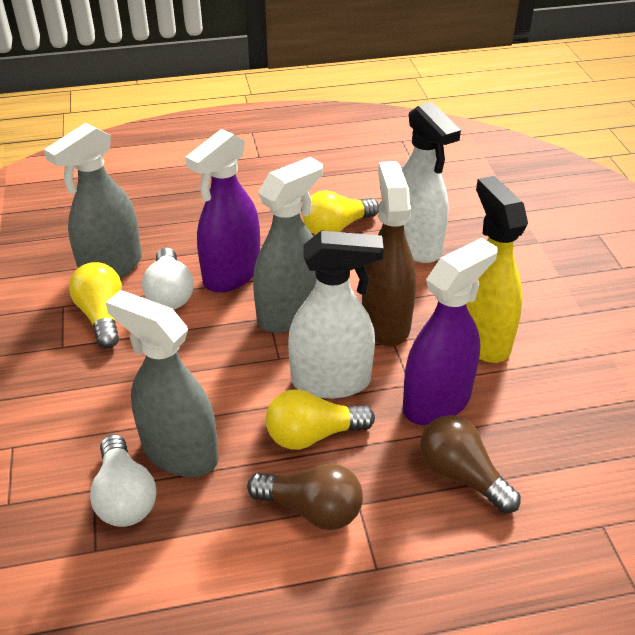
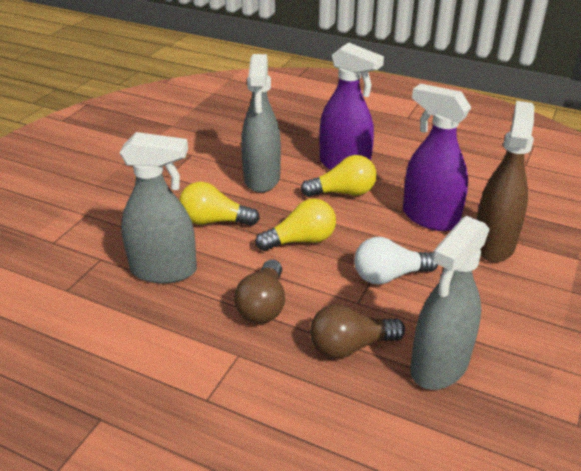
white light bulb: [90,434,157,527] [142,247,194,309] = 2 -> [354,237,438,285] = 1
white spray bottle: [288,231,384,399] [402,102,461,263] = 2 -> none = 0
yellow spray bottle: [466,176,528,363] = 1 -> none = 0

